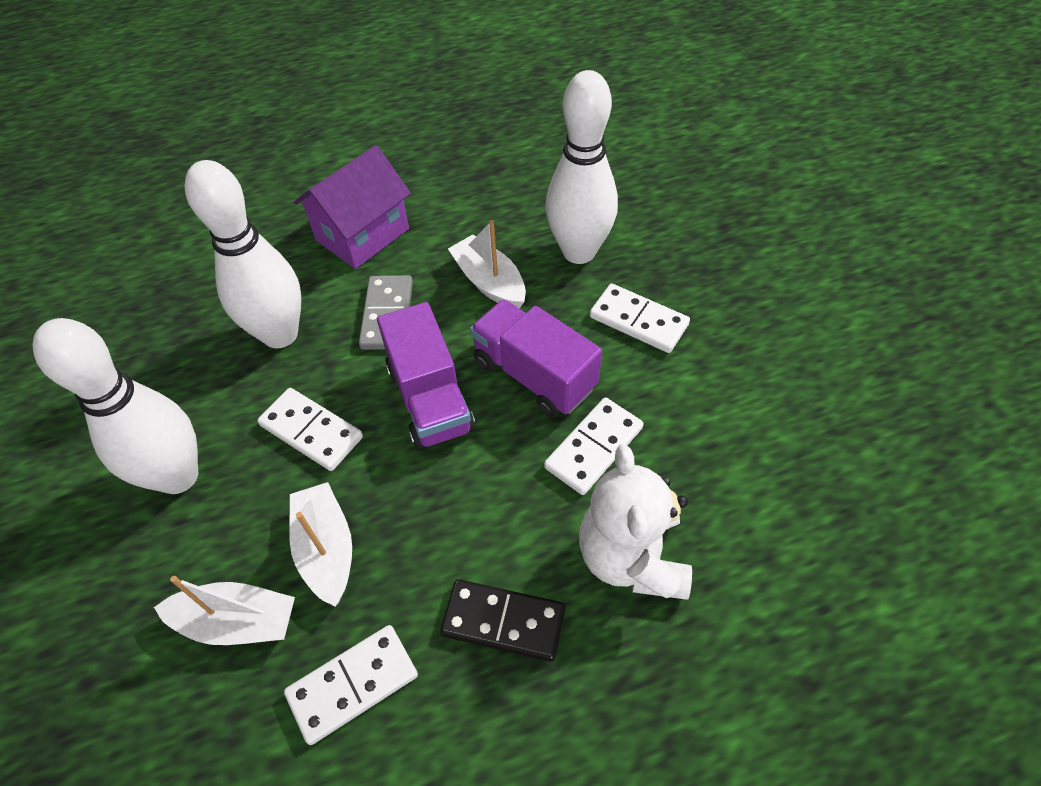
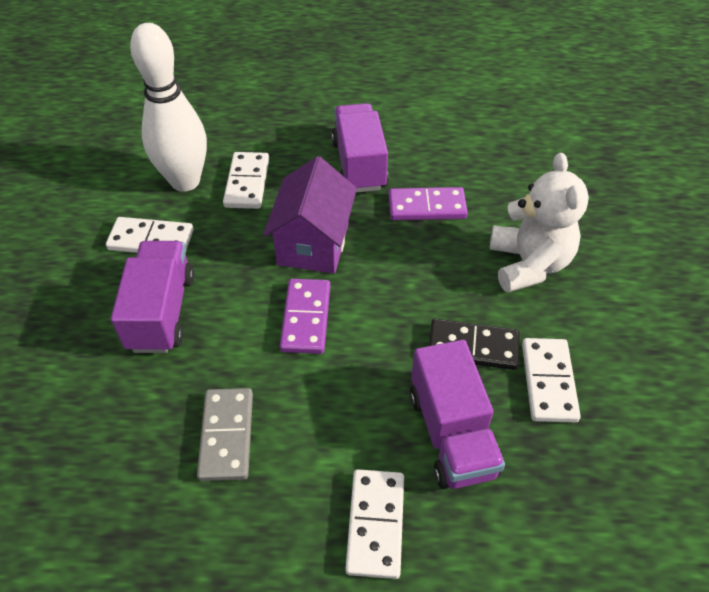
purple domino: none = 0 -> [280,279,330,354] [389,187,468,220] = 2
purple truck: [377,302,475,449] [470,299,602,417] = 2 -> [111,241,194,353] [331,103,389,193] [410,340,505,489] = 3
white boat: [154,576,295,645] [289,482,352,606] [448,220,526,308] = 3 -> none = 0
white bowling pin: [33,318,198,494] [184,160,301,348] [545,70,618,264] = 3 -> [130,23,207,192] = 1

